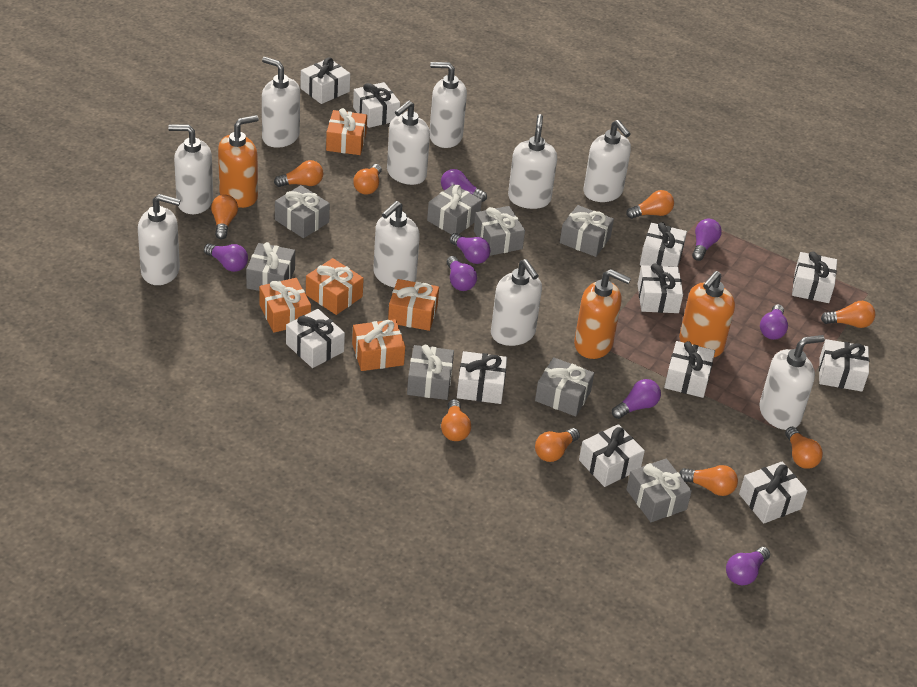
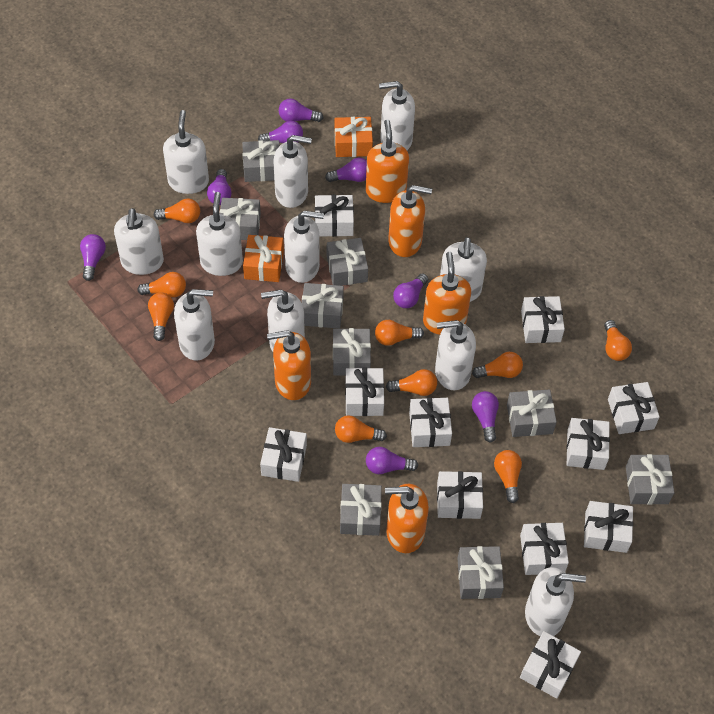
grey gift: [246,242,295,291] [275,185,330,238] [407,344,454,400] [427,184,482,235] [474,206,525,256] [535,357,594,417] [560,205,614,257] [626,458,692,522] = 8 -> [219,198,261,240] [242,140,280,182] [302,283,344,329] [327,238,368,286] [333,328,371,376] [340,484,382,536] [457,546,504,599] [507,389,557,437] [626,454,674,505] = 9
orange gift: [259,278,311,333] [306,258,364,315] [326,108,367,155] [352,319,405,371] [388,279,439,331] = 5 -> [243,235,284,282] [334,117,373,157] = 2
orange soap dispenser: [218,115,259,208] [574,269,631,359] [679,271,735,357] = 3 -> [267,330,311,400] [366,119,409,203] [385,483,429,553] [388,185,432,257] [423,252,471,335] = 5
white soap dispenser: [138,194,181,285] [168,125,213,214] [262,57,300,148] [373,201,420,288] [387,100,430,185] [430,62,467,148] [491,259,542,346] [508,114,557,209] [583,120,631,202] [759,335,825,430] = 10 -> [114,208,164,275] [163,110,209,194] [174,289,215,361] [196,192,243,276] [261,290,305,352] [274,135,312,208] [284,211,324,283] [379,81,415,150] [435,320,476,390] [440,237,487,302] [525,567,586,636] = 11

